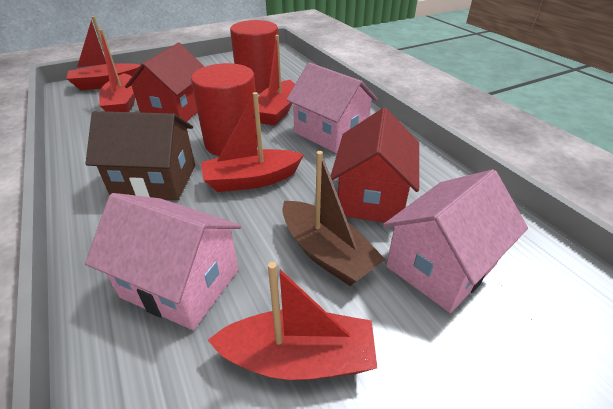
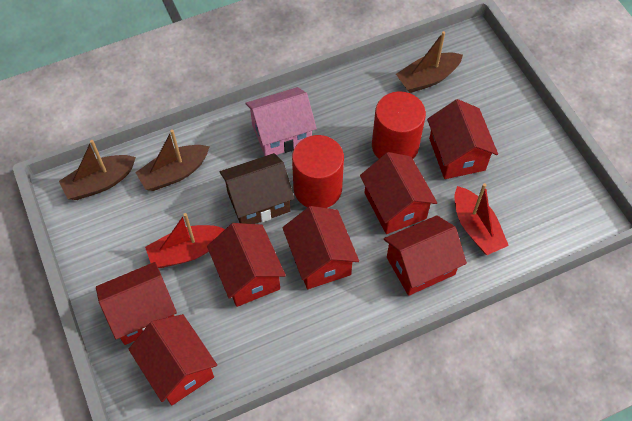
brown boat: [282,151,385,286] = 1 -> [59,140,136,200] [135,129,210,191] [396,31,463,93] = 3
pink house: [85,193,241,330] [286,62,378,153] [383,169,528,313] = 3 -> [245,87,317,156] = 1
red boat: [66,16,140,90] [99,29,135,112] [201,92,304,192] [208,262,377,380] [258,35,295,126] = 5 -> [145,213,225,268] [455,183,509,255] = 2
red house: [125,43,204,122] [331,108,419,223] = 2 -> [96,262,177,345] [129,314,217,406] [207,223,286,307] [282,206,359,289] [360,152,437,234] [384,215,467,296] [427,99,498,179] = 7

